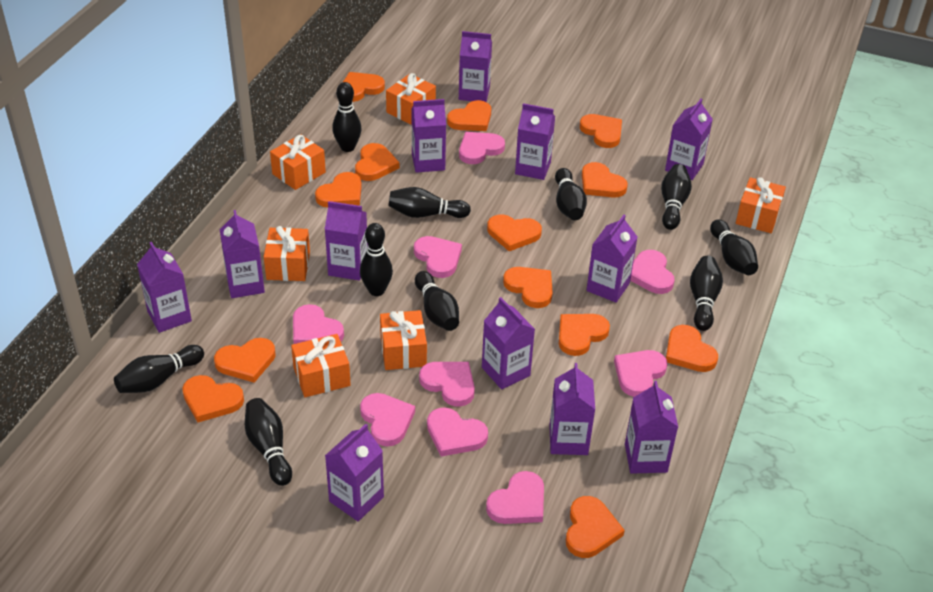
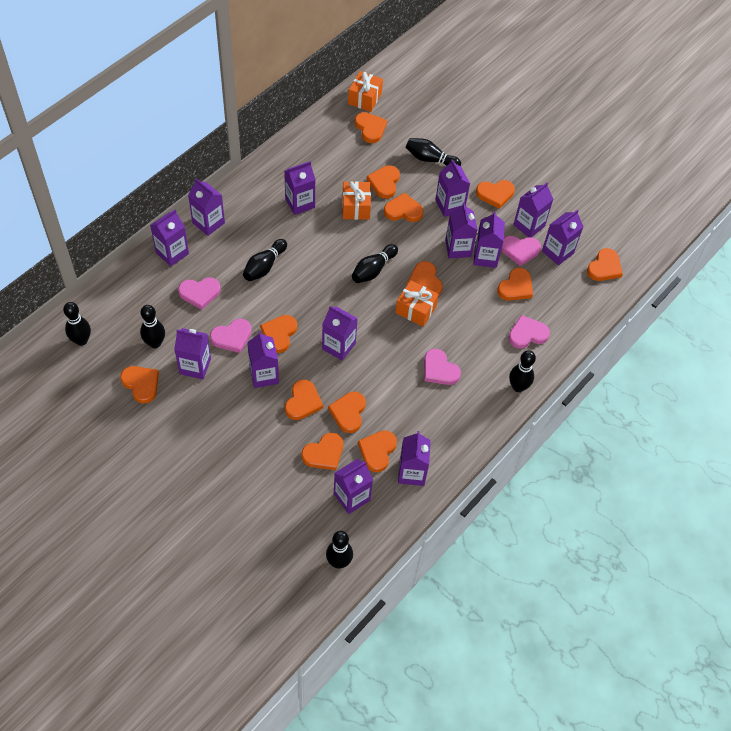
black bowling pin: [114,345,204,393] [245,398,292,486] [332,82,362,152] [360,223,393,296] [388,187,471,218] [415,271,459,331] [555,168,587,220] [661,164,692,230] [690,256,723,331] [710,219,758,275] = 10 -> [63,302,91,346] [140,305,165,348] [243,239,287,281] [326,531,353,569] [352,244,398,283] [406,138,461,166] [509,350,536,392] = 7
orange gift: [264,226,310,281] [270,134,326,190] [291,334,351,397] [380,310,427,370] [386,73,436,125] [736,177,786,233] = 6 -> [342,181,371,220] [348,71,383,112] [395,280,439,327] = 3
pink heart: [293,304,344,344] [360,393,415,446] [414,236,462,278] [419,362,475,407] [427,407,488,457] [459,132,505,164] [486,471,544,524] [614,350,668,397] [630,250,675,294] = 9 -> [178,277,221,310] [210,319,252,353] [424,349,461,385] [501,236,541,266] [508,315,550,349] = 5
purple carton: [137,242,192,333] [220,210,265,298] [325,201,368,281] [325,424,384,521] [412,99,446,173] [459,31,492,102] [482,297,535,390] [515,103,555,180] [549,363,595,455] [586,215,638,303] [625,381,678,474] [665,98,713,180] = 12 -> [150,209,189,267] [174,328,211,379] [188,178,225,236] [247,331,279,388] [284,161,316,215] [322,306,358,361] [334,459,373,514] [398,431,431,486] [435,159,470,217] [445,202,477,258] [473,211,505,268] [513,182,553,237] [542,209,584,265] = 13

